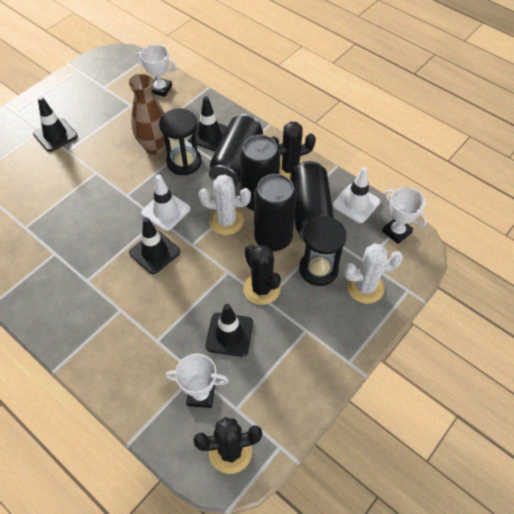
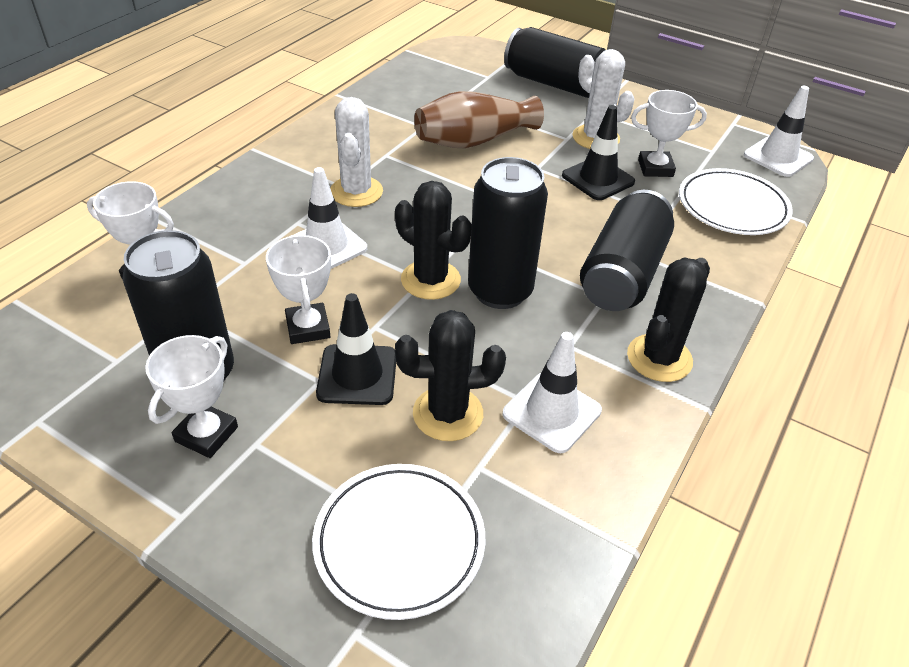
black hourglass: [159,108,202,175] [299,216,347,286] = 2 -> none = 0
black traffic cone: [33,96,78,152] [129,217,180,274] [188,96,228,151] [205,304,253,357] = 4 -> [316,293,396,405] [562,105,635,200] = 2
white plate: none = 0 -> [312,464,485,620] [679,168,793,235] = 2
white traffic cone: [141,174,190,231] [332,167,380,223] = 2 -> [291,167,367,269] [503,332,602,453] [744,86,814,177] = 3
white trophy: [135,45,176,97] [165,354,229,408] [382,187,427,244] = 3 -> [87,181,174,280] [145,335,238,458] [266,235,331,344] [631,90,707,177] = 4

